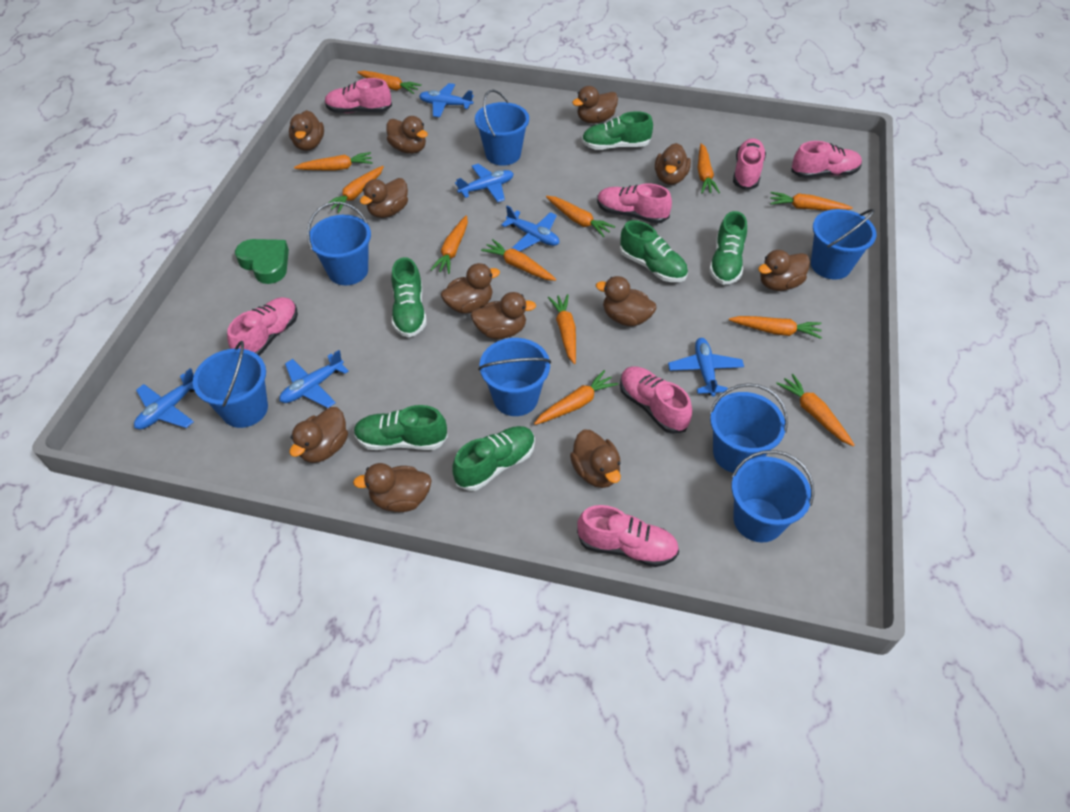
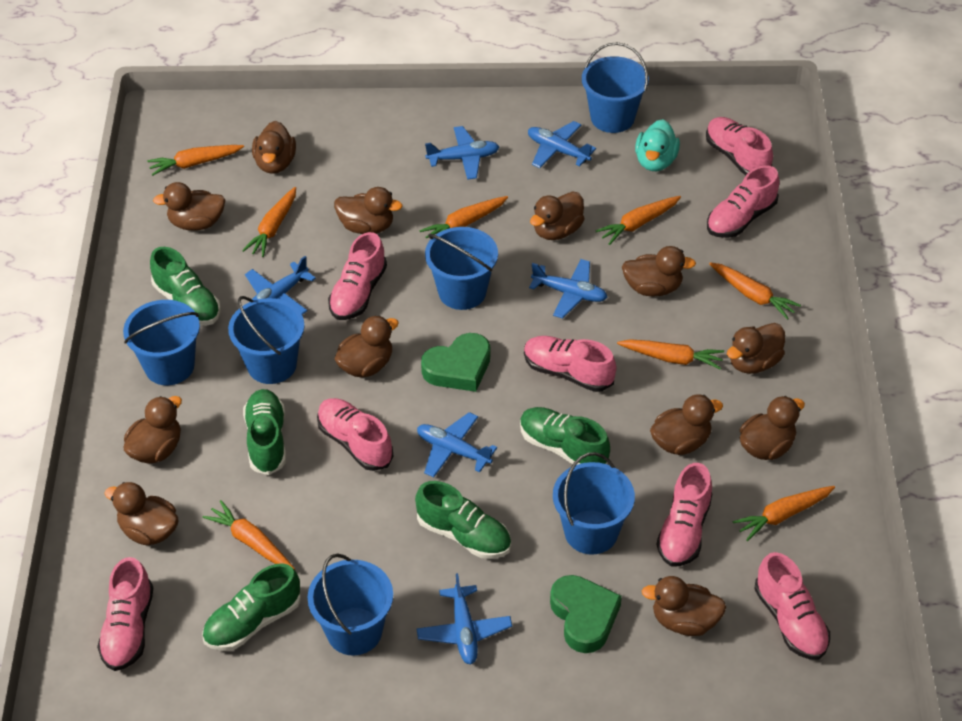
blue bucket: [193,341,268,428] [307,202,371,285] [475,89,529,166] [478,338,551,416] [710,383,788,473] [732,450,814,542] [811,209,876,280] = 7 -> [123,300,200,385] [228,296,305,384] [308,554,393,656] [425,227,498,310] [553,452,635,555] [582,42,649,133] = 6
green heart: [235,239,289,284] = 1 -> [421,333,490,392] [550,575,622,653] = 2
green shoe: [354,405,448,450] [391,257,427,337] [452,426,535,491] [582,111,653,150] [620,220,688,282] [709,211,747,285] = 6 -> [150,247,221,326] [202,563,301,651] [243,389,286,475] [415,481,511,559] [520,407,610,465] = 5
orange carrot: [294,152,373,171] [328,166,384,213] [357,71,422,94] [431,216,468,274] [481,239,556,281] [534,370,618,425] [546,196,615,237] [548,294,576,364] [698,143,720,193] [729,316,822,339] [770,192,853,211] [776,374,855,447] = 12 -> [147,145,244,176] [202,500,295,570] [242,187,296,257] [419,196,508,238] [596,196,681,245] [617,339,724,370] [709,262,801,320] [732,486,835,541] = 8
pink shoe: [227,297,298,356] [325,78,392,113] [577,505,679,567] [597,183,672,224] [620,367,692,434] [733,138,766,190] [791,141,862,178] = 7 -> [97,557,153,671] [317,398,394,471] [328,232,387,320] [524,336,616,392] [657,463,712,567] [706,117,773,175] [707,165,779,238] [754,552,830,660] = 8
turquoise duck: none = 0 -> [635,119,680,171] = 1

